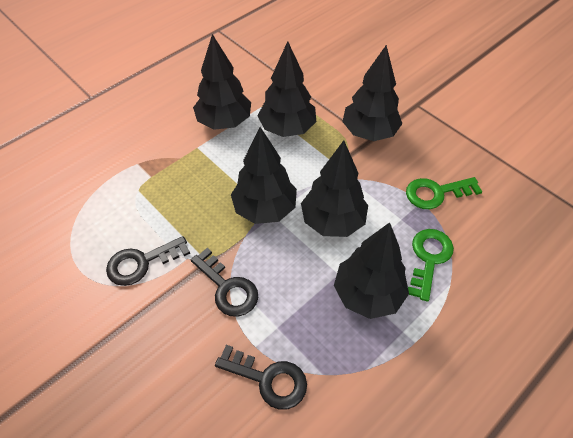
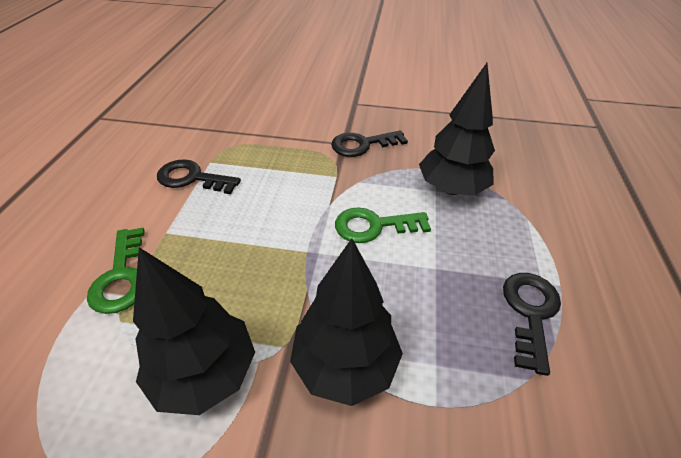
black tree: [193,34,251,130] [231,127,297,224] [258,41,316,137] [301,140,368,237] [334,222,409,319] [342,45,402,141] = 6 -> [133,247,255,415] [290,238,403,406] [419,63,495,195] = 3

